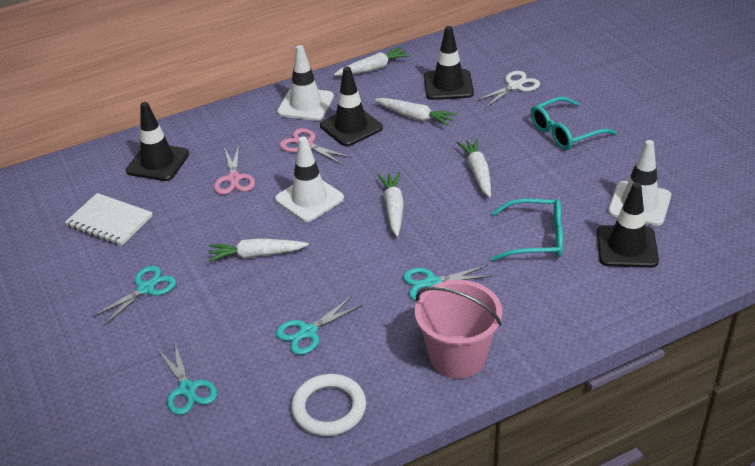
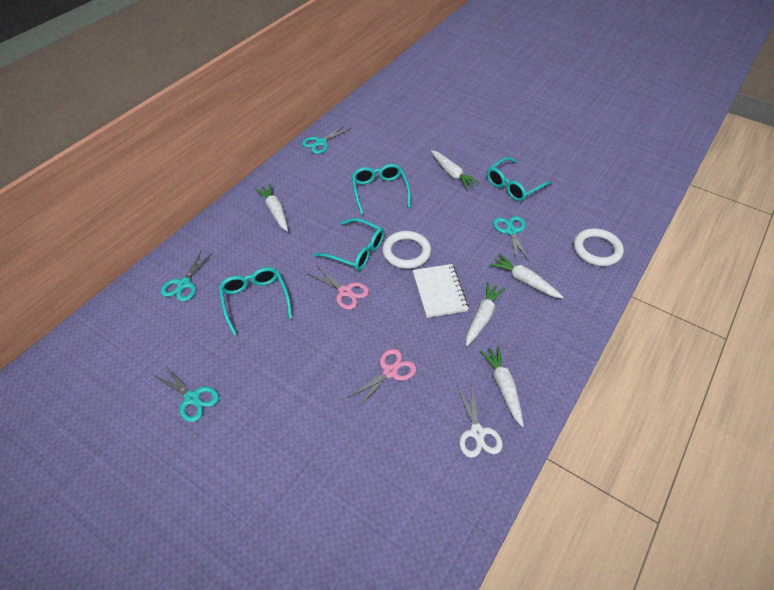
black traffic cone: [126,102,189,181] [320,66,383,146] [424,26,474,100] [597,182,659,268] = 4 -> none = 0
pink bucket: [415,280,502,379] = 1 -> none = 0
turquoise glasses: [491,198,563,261] [531,97,617,150] = 2 -> [219,267,292,335] [314,218,384,271] [352,164,411,215] [487,157,552,201] = 4
white ring: [291,374,366,436] = 1 -> [382,231,431,269] [574,228,624,266] = 2
white traffic cone: [275,137,344,222] [277,45,334,121] [608,140,671,226] = 3 -> none = 0

